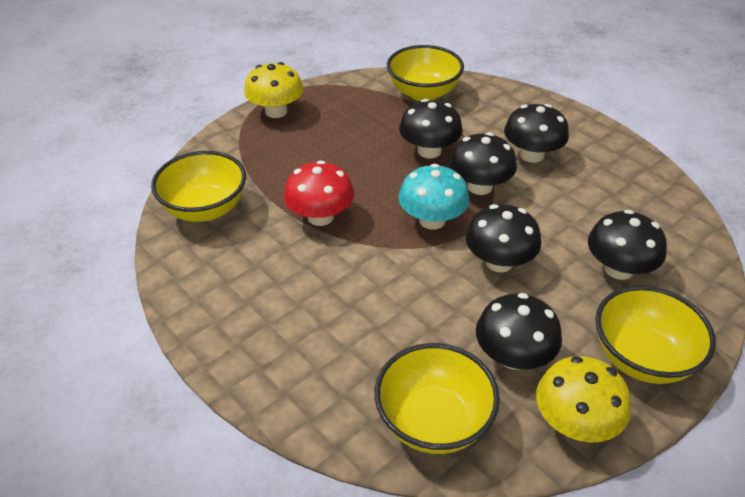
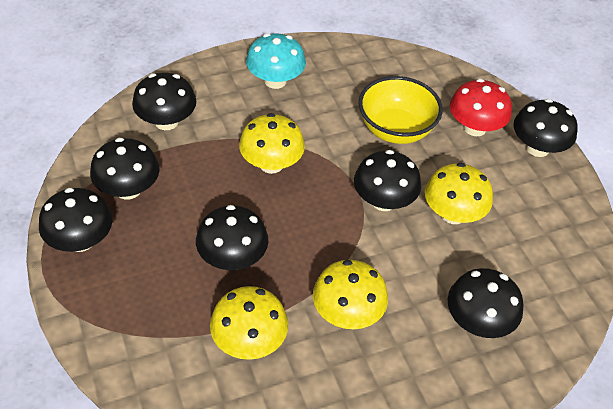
black mushroom: [399,99,463,158] [449,132,517,195] [465,204,542,273] [476,293,562,370] [504,104,569,163] [588,210,667,280] = 6 -> [39,188,113,252] [90,138,159,200] [132,72,196,130] [196,205,268,270] [354,150,421,211] [448,268,524,338] [513,99,578,157] = 7
yellow bowl: [151,151,246,222] [374,343,500,454] [387,45,464,101] [595,286,716,384] = 4 -> [359,76,443,144] = 1
yellow mushroom: [244,62,304,118] [536,356,631,443] = 2 -> [210,286,288,360] [239,113,305,174] [313,260,388,329] [425,163,493,224] = 4

